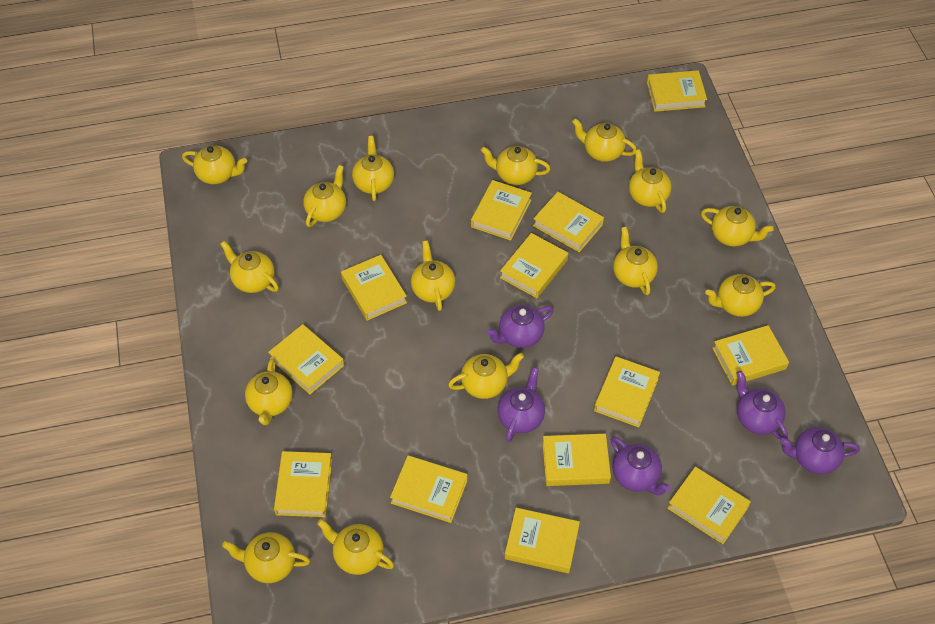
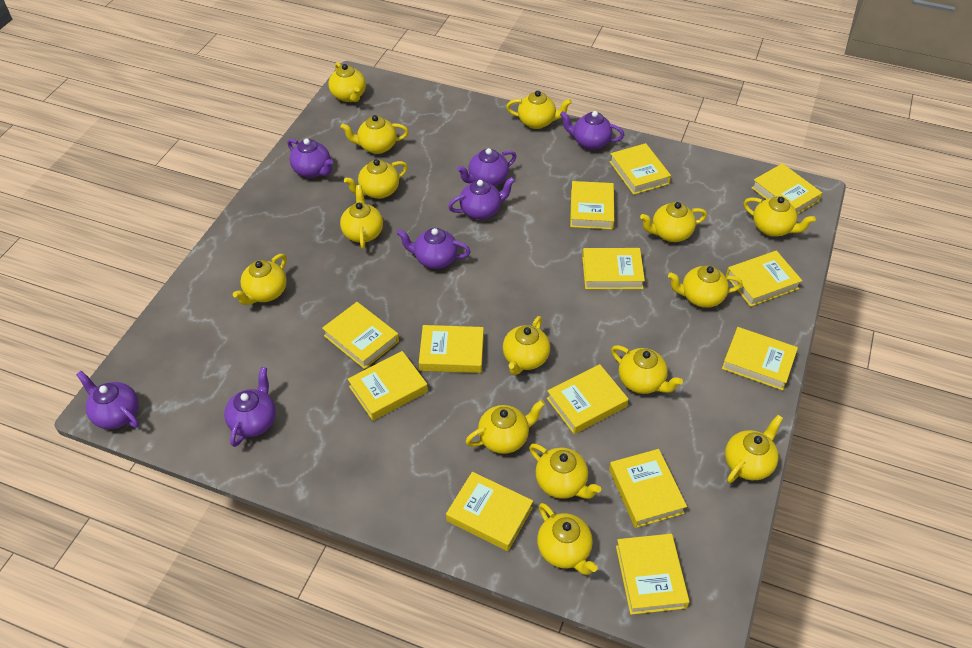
purple teapot: [487,305,554,348] [497,367,545,442] [611,436,670,495] [737,371,788,440] [780,427,860,474] = 5 -> [76,371,139,429] [224,367,276,447] [288,139,333,178] [397,228,471,269] [448,177,515,220] [457,148,516,186] [560,111,624,150] = 7

